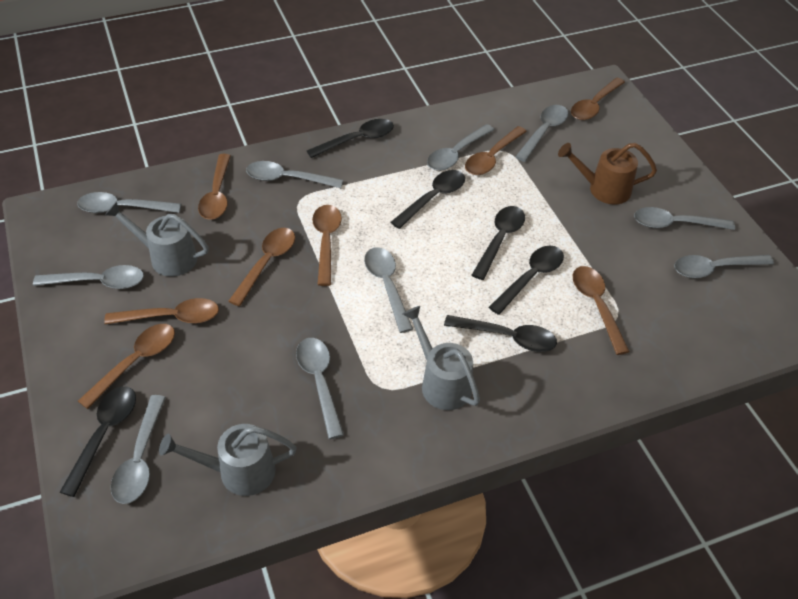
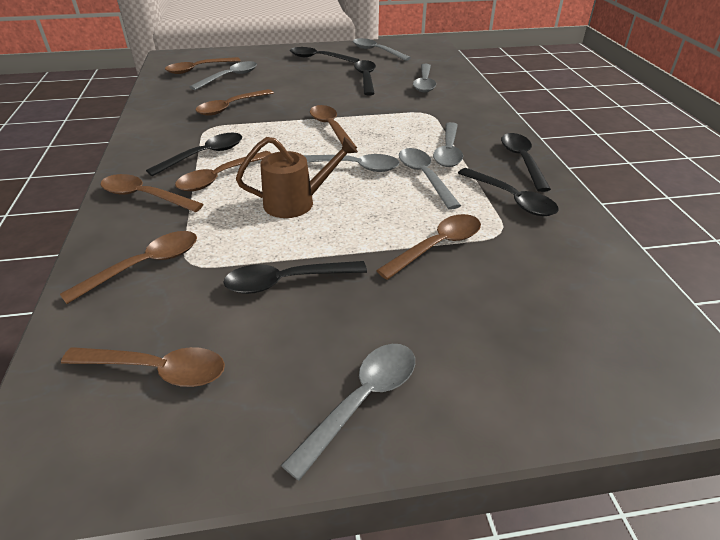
grey spoon: [33,265,144,289] [77,192,181,213] [111,395,166,504] [246,161,343,188] [296,338,344,439] [364,247,413,333] [427,124,495,171] [515,105,569,162] [634,207,735,230] [674,255,774,278] = 10 -> [190,61,257,90] [281,344,415,481] [303,154,400,172] [353,38,411,61] [399,148,461,210] [413,64,436,92] [433,122,463,167] = 7
grey watering can: [105,201,209,277] [159,424,297,496] [403,306,480,410] = 3 -> none = 0

